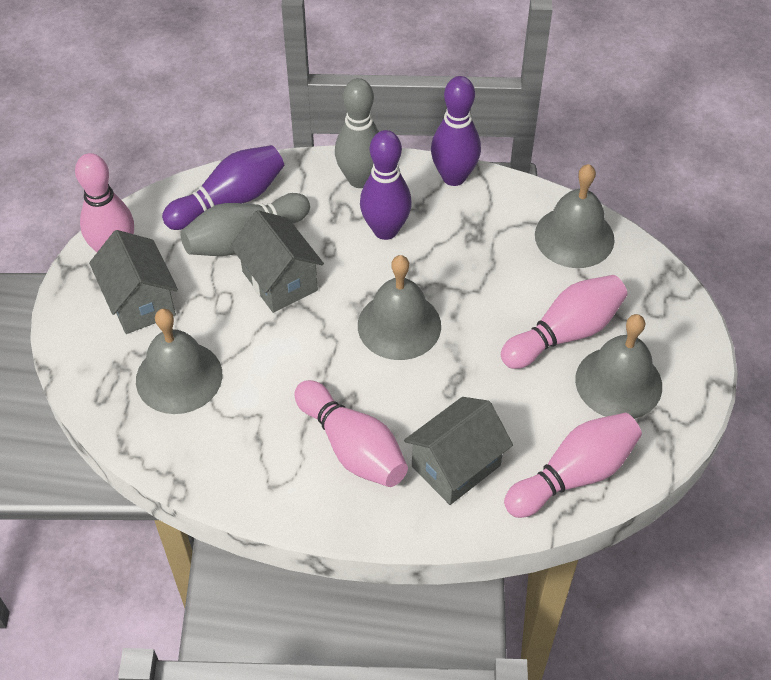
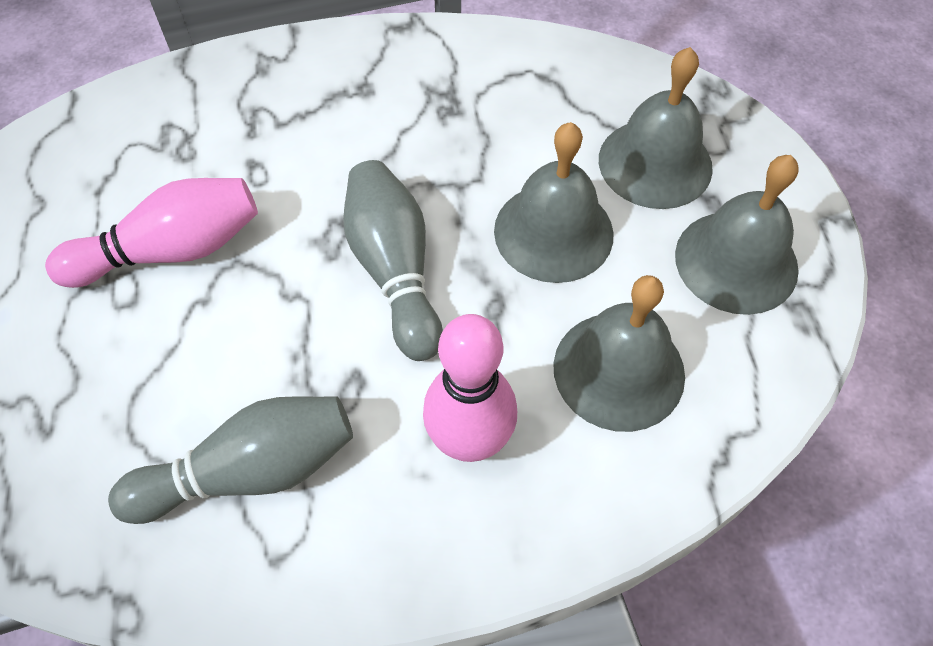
grey house: [89,230,178,334] [230,210,324,313] [404,397,513,505] = 3 -> none = 0
pink bowling pin: [75,153,134,252] [295,380,408,487] [501,275,627,369] [504,413,642,518] = 4 -> [45,178,258,288] [423,314,517,462] = 2
purple bowling pin: [162,145,284,230] [360,130,412,240] [431,76,481,186] = 3 -> none = 0

